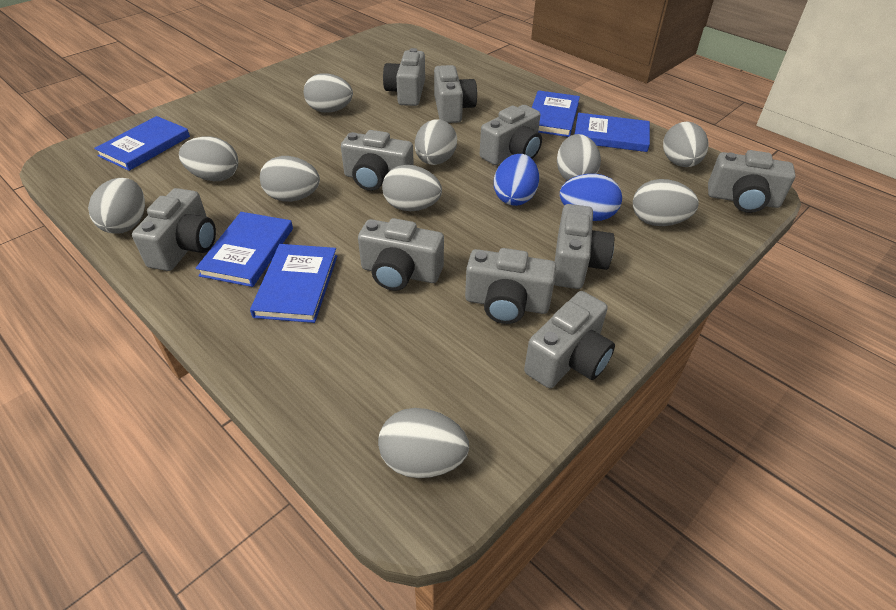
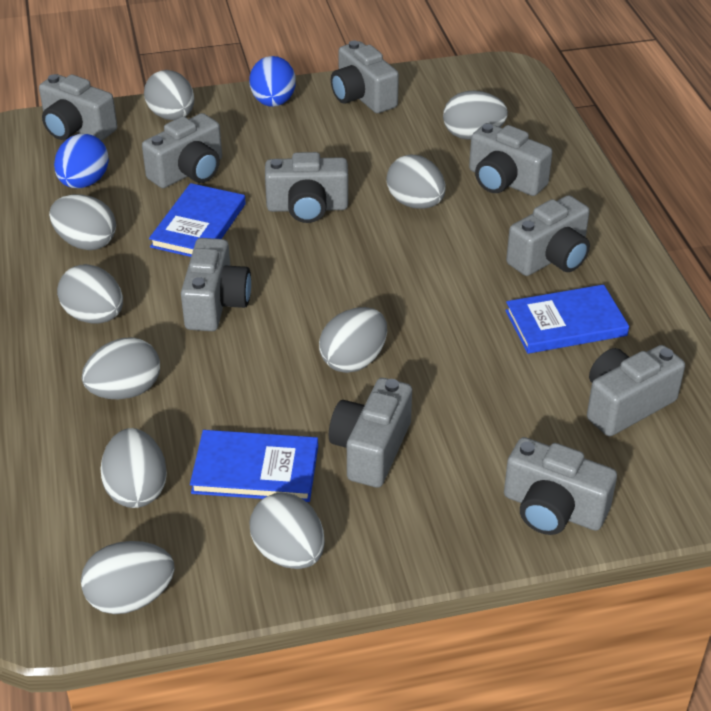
blue book: [94,116,190,171] [196,212,293,287] [250,244,337,323] [532,90,580,137] [575,113,650,152] = 5 -> [149,183,246,257] [190,430,318,502] [505,285,629,354] = 3

